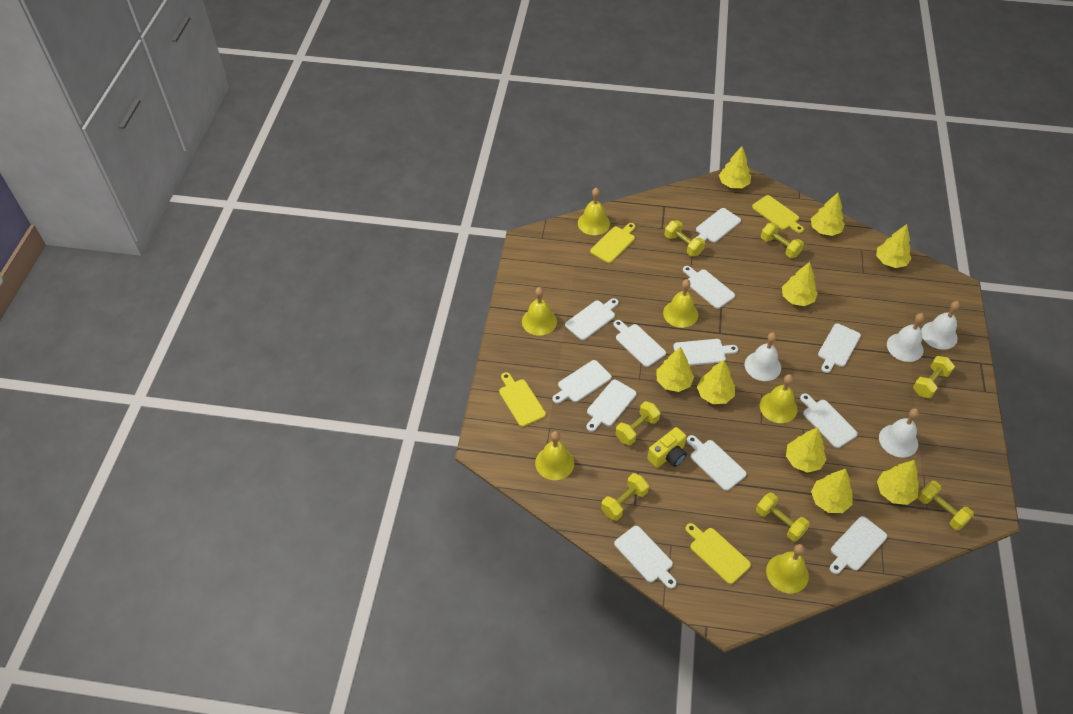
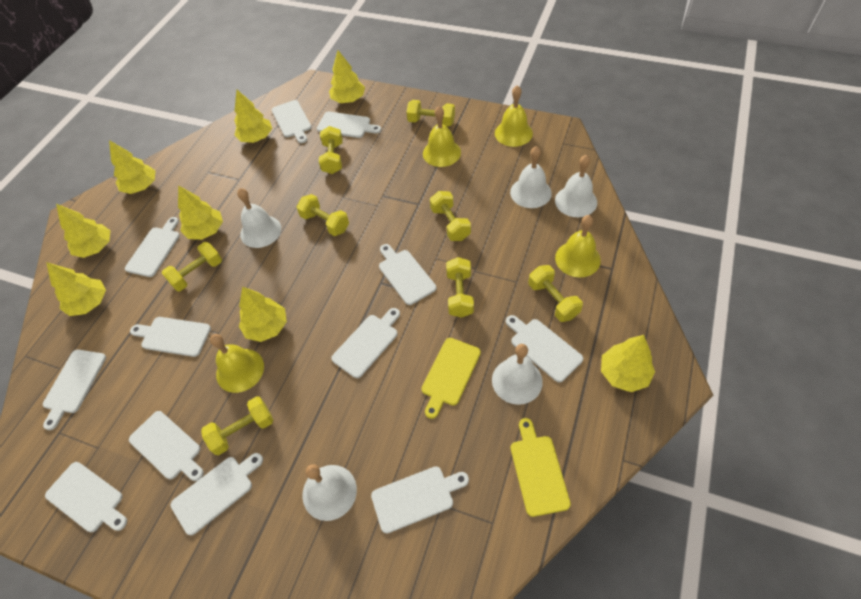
white bell: [745,332,781,381] [879,408,919,457] [887,313,925,362] [921,301,960,350] = 4 -> [237,188,281,248] [302,464,357,521] [492,344,543,405] [510,146,552,208] [555,155,597,217] = 5
yellow bell: [522,287,557,336] [535,431,574,480] [578,188,610,235] [663,279,698,328] [760,374,798,423] [766,544,809,593] = 6 -> [210,334,264,393] [423,106,461,167] [495,85,533,147] [555,215,601,277] = 4
yellow camera: [647,427,687,468] = 1 -> none = 0
yellow cutting board: [499,372,546,427] [590,223,635,263] [685,523,751,584] [752,195,804,233] = 4 -> [421,338,481,419] [511,418,571,517] = 2
yellow dumbbell: [601,473,649,521] [615,401,660,445] [665,220,705,256] [756,493,810,542] [761,222,804,258] [913,356,955,398] [918,481,974,530] = 7 -> [162,242,222,291] [201,396,273,455] [297,194,349,236] [319,126,343,174] [406,100,455,126] [430,191,471,241] [446,257,474,318] [528,265,583,322] = 8
yellow tree: [656,347,694,392] [697,360,735,404] [719,146,751,188] [782,262,818,306] [786,427,827,473] [811,193,845,236] [811,469,853,513] [876,224,912,268] [877,460,919,505] = 9 -> [46,262,106,316] [56,204,110,258] [109,140,155,194] [178,185,223,240] [234,90,272,143] [239,287,287,342] [329,50,365,103] [601,335,655,392] = 8

